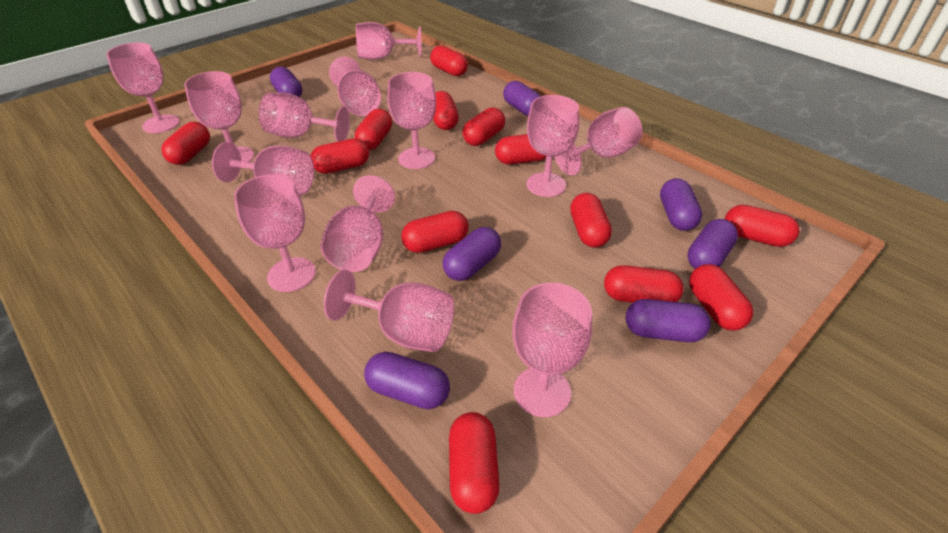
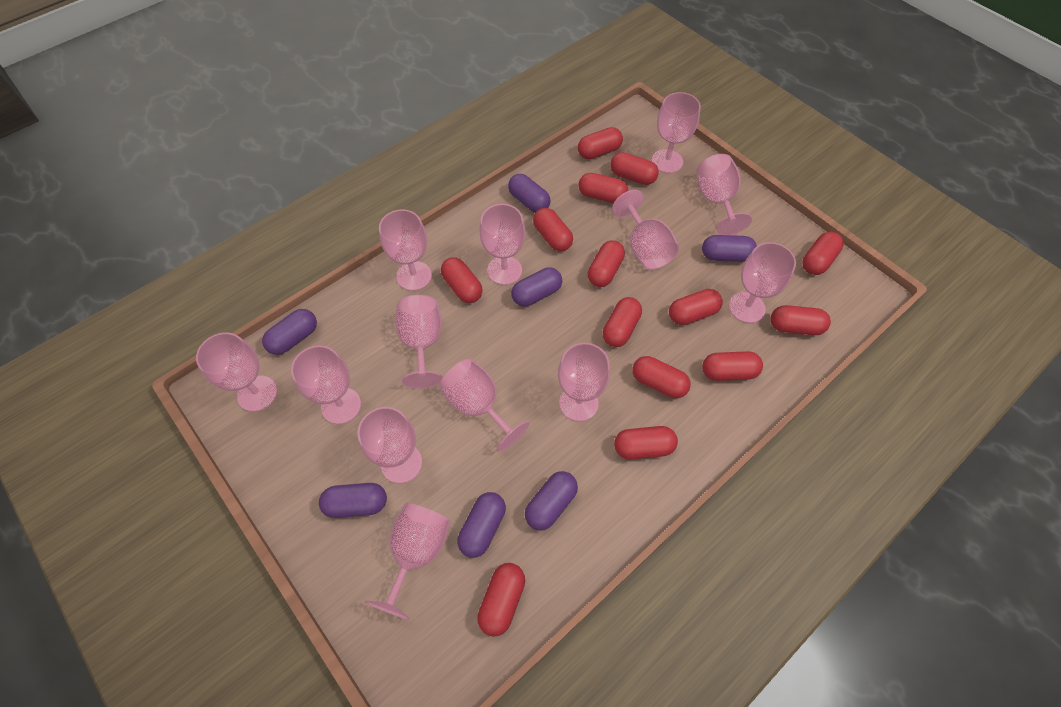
red capsule: [161,122,210,165] [311,138,369,174] [355,109,392,150] [401,211,469,253] [430,46,468,76] [433,91,459,130] [449,412,500,514] [462,107,505,146] [495,134,546,165] [570,193,612,247] [604,265,684,303] [689,264,753,331] [725,205,799,247] = 13 -> [441,257,483,303] [477,563,525,637] [533,208,573,252] [578,127,623,159] [578,173,628,203] [588,241,625,287] [603,297,642,347] [610,152,659,185] [614,426,678,460] [632,356,691,398] [669,289,723,325] [702,351,763,381] [770,305,831,335] [802,232,843,275] = 14

